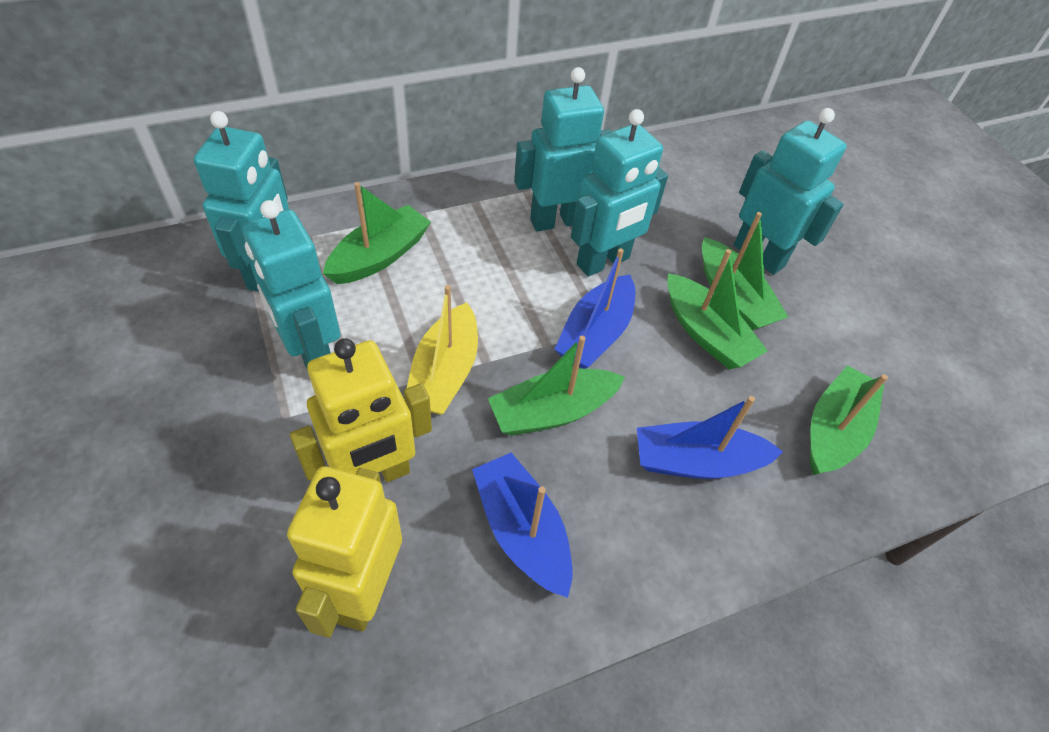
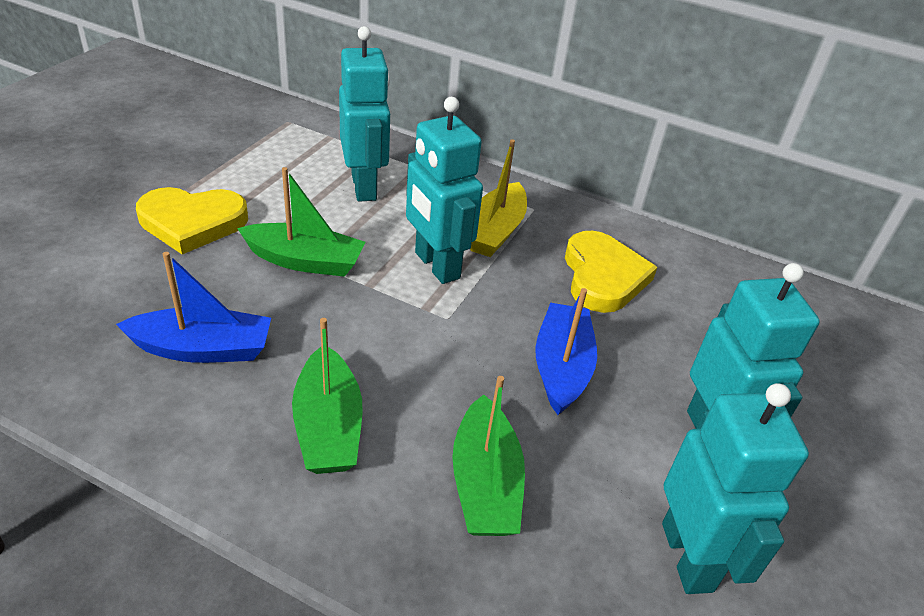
blue boat: [472,452,573,598] [554,248,635,369] [637,396,783,479] = 3 -> [116,252,271,363] [535,288,597,415] = 2
green boat: [323,182,431,284] [488,336,625,436] [667,249,768,369] [702,212,788,331] [810,366,888,475] = 5 -> [237,167,366,277] [292,318,363,474] [452,376,525,536] = 3
turquoise robot: [194,111,289,292] [243,200,340,369] [514,67,612,231] [571,109,668,277] [734,108,847,275] = 5 -> [339,26,390,202] [406,97,483,284] [662,383,809,594] [687,263,820,428] = 4
yellow heart: none = 0 -> [136,187,248,255] [565,231,657,313] = 2
yellow robot: [287,466,402,638] [290,338,432,482] = 2 -> none = 0

